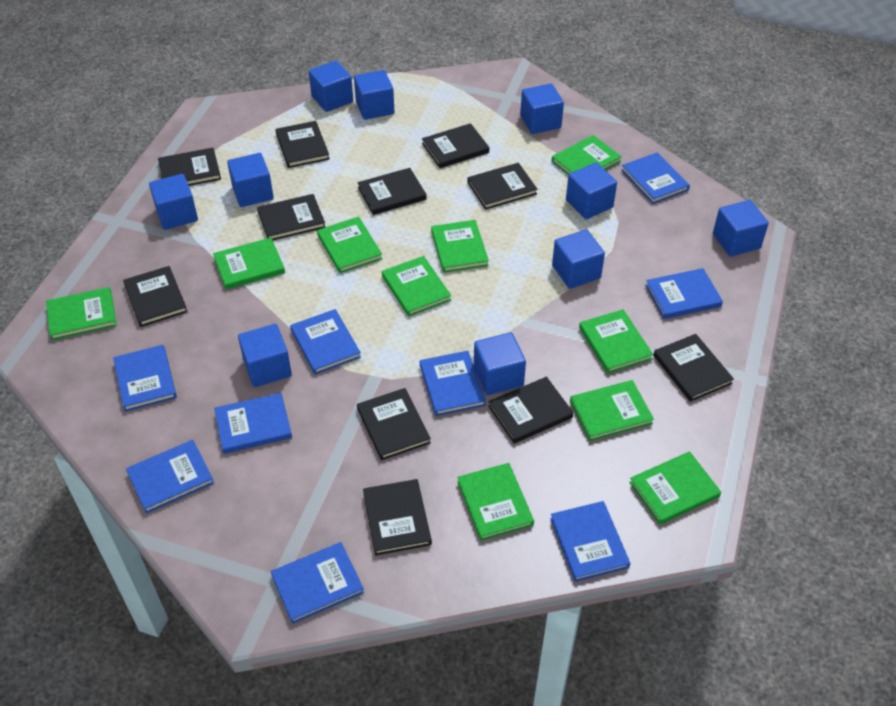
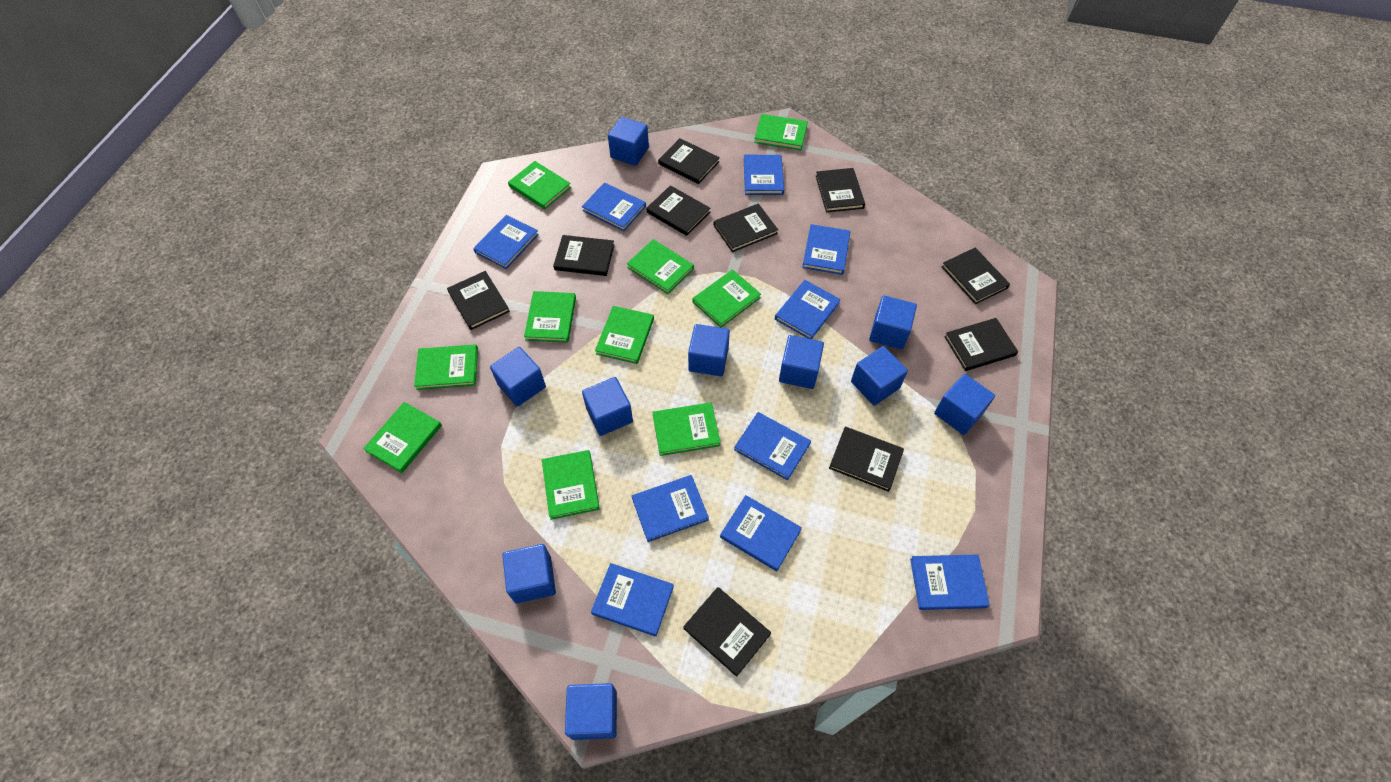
black book: [123,266,188,327] [158,148,221,186] [257,194,325,240] [276,121,330,168] [357,168,426,215] [357,388,431,460] [363,479,432,555] [422,123,489,168] [468,163,537,210] [488,377,573,443] [653,334,734,402] = 11 -> [447,271,510,330] [553,235,614,276] [646,185,710,236] [658,138,720,184] [683,587,771,677] [714,203,778,252] [816,168,865,212] [829,427,904,492] [941,248,1010,304] [944,318,1018,371] = 10
blue book: [113,345,177,412] [126,440,214,514] [214,393,292,454] [271,542,364,624] [290,309,361,375] [420,351,486,416] [550,501,630,582] [621,152,690,204] [645,268,723,319] = 9 -> [473,215,539,269] [582,182,646,231] [591,563,674,636] [632,475,709,542] [720,495,802,571] [734,412,811,480] [744,155,784,195] [775,280,841,339] [802,224,850,275] [910,554,990,610] = 10

